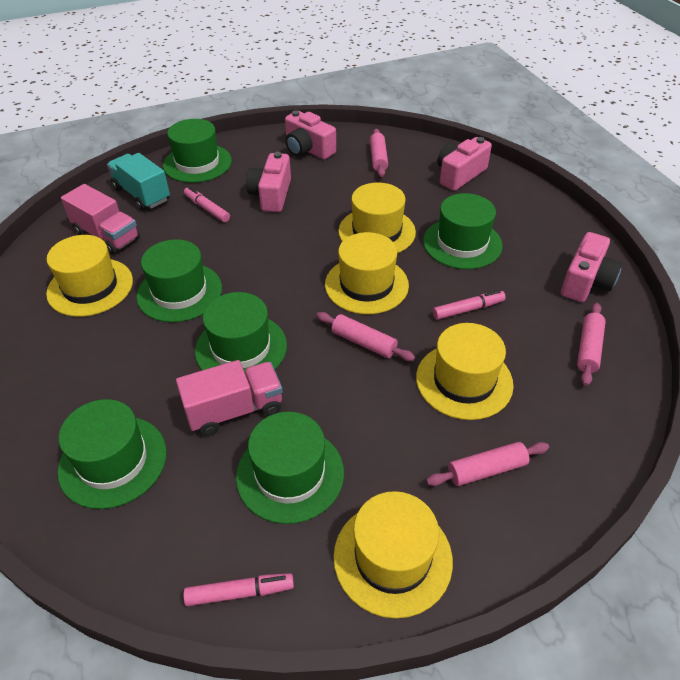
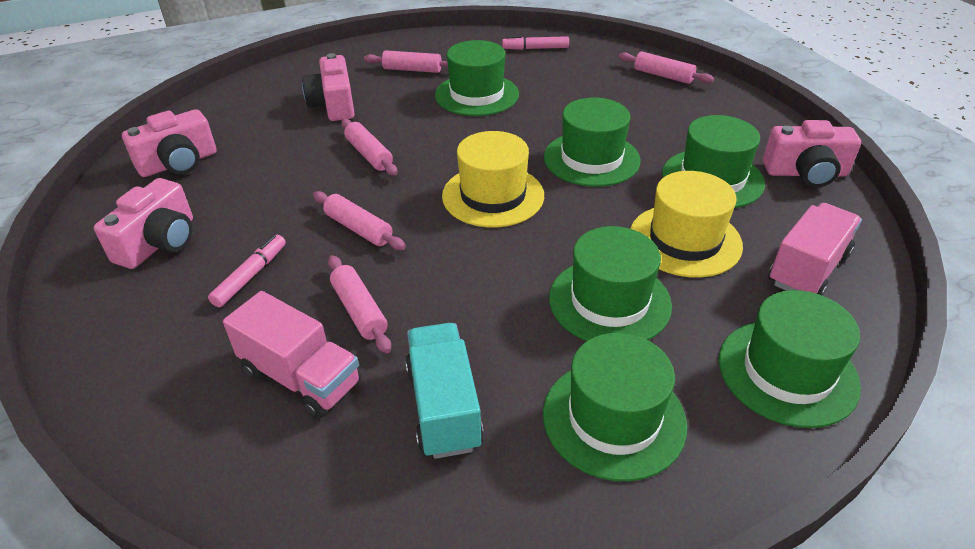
pink marker: [183,573,294,606] [184,186,230,222] [433,290,506,320] = 3 -> [208,235,286,307] [502,36,569,50] = 2
pink rolling pin: [316,312,415,361] [370,129,388,177] [426,442,549,486] [577,303,606,386] = 4 -> [313,191,406,250] [328,255,391,353] [341,119,397,176] [364,50,448,73] [619,52,714,84] = 5
yellow hat: [46,235,133,317] [325,232,409,314] [333,491,453,618] [338,182,416,253] [416,323,514,420] = 5 -> [442,131,544,228] [630,171,743,277] = 2

